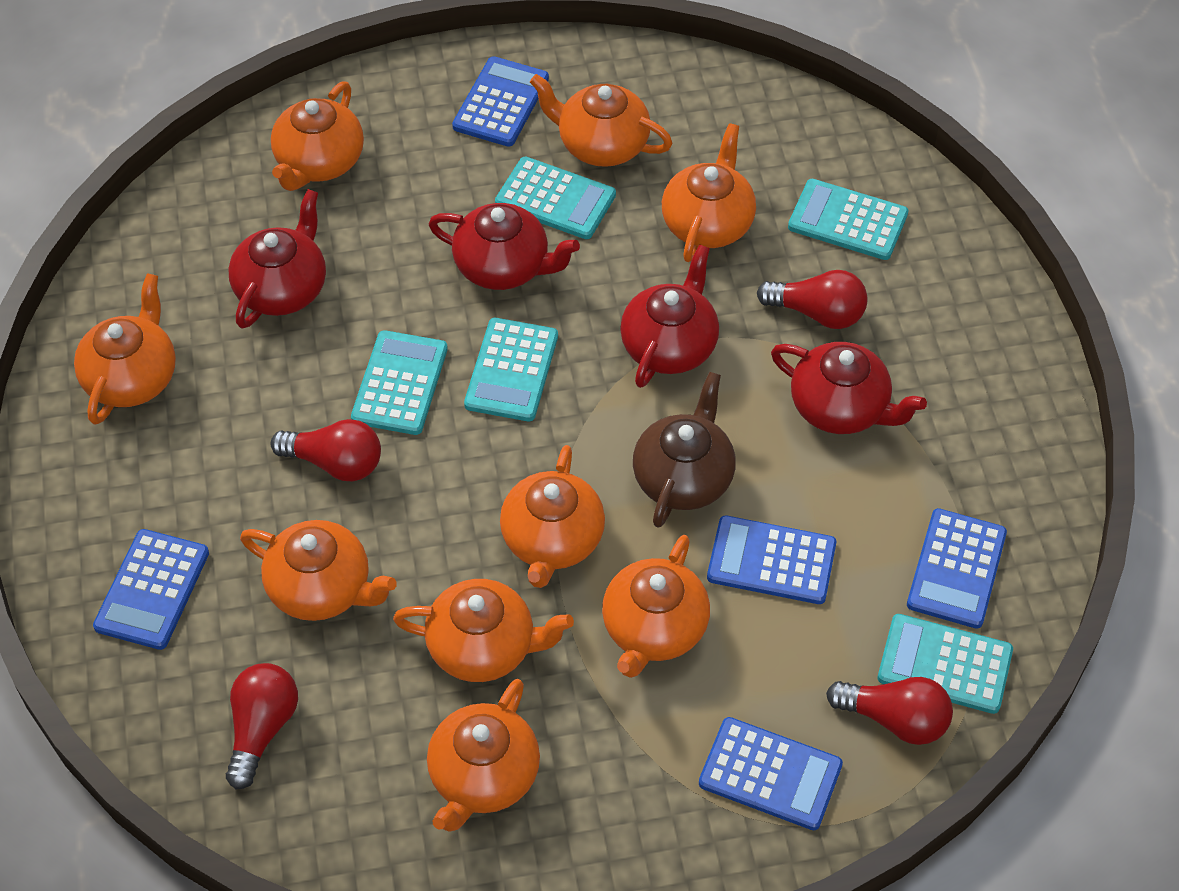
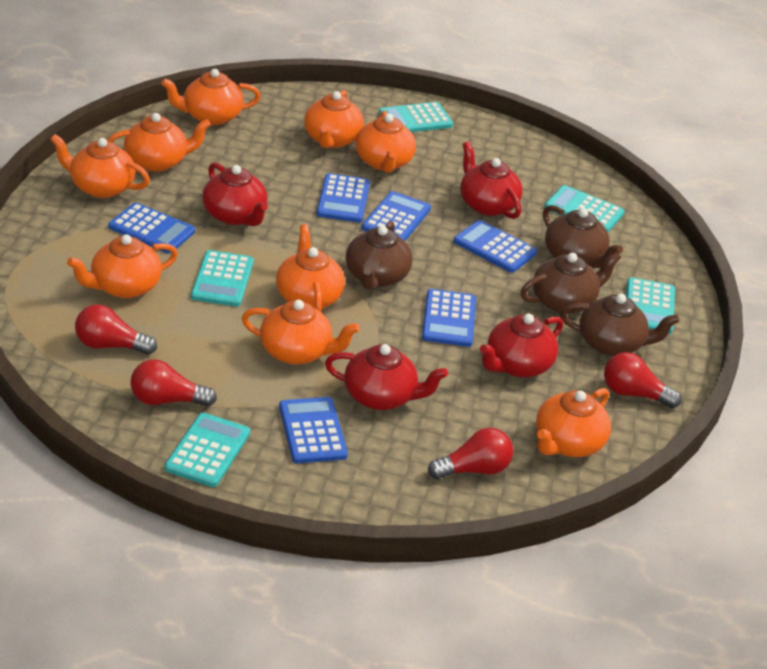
blue calculator: [93,529,209,650] [452,56,549,147] [699,717,843,830] [707,516,836,604] [907,508,1007,629] = 5 -> [108,202,195,254] [279,397,348,463] [317,173,370,223] [361,191,431,241] [422,289,476,347] [453,220,537,273] = 6
brown teapot: [633,372,736,528] = 1 -> [346,221,413,290] [521,252,621,314] [543,205,623,268] [560,294,680,356] = 4

